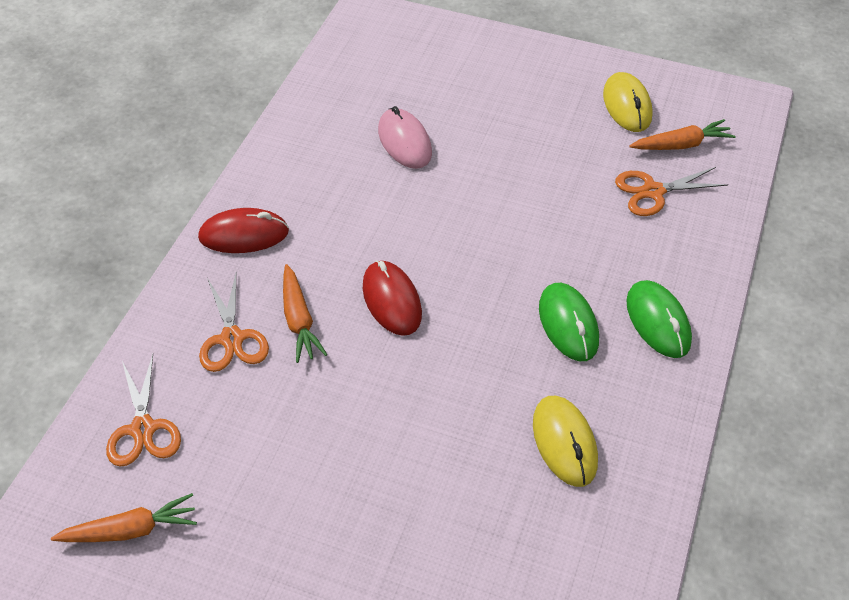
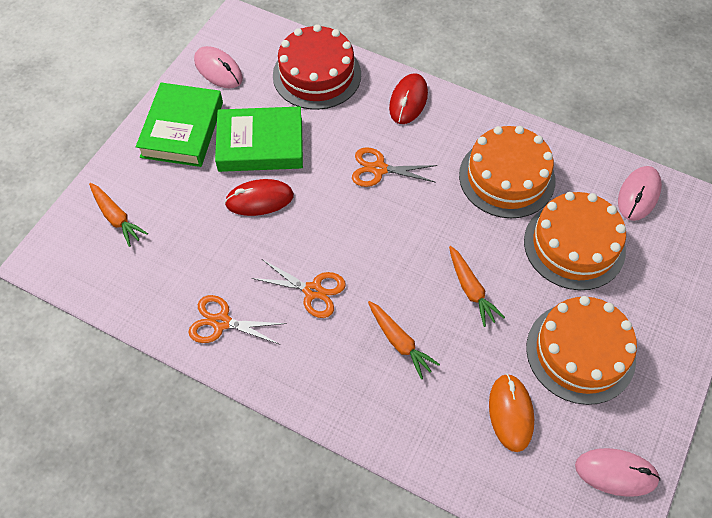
green book: none = 0 -> [136,83,223,167] [215,106,303,172] = 2
green mouse: [539,283,599,361] [626,280,692,358] = 2 -> none = 0
orange cake: none = 0 -> [459,126,556,218] [524,192,626,290] [526,296,637,405] = 3
orange mouse: none = 0 -> [489,374,534,452] = 1
pink mouse: [378,106,432,169] = 1 -> [194,46,243,88] [575,448,660,497] [618,166,662,221] = 3
red cake: none = 0 -> [273,24,361,110] = 1
yellow mouse: [533,396,598,487] [603,72,653,132] = 2 -> none = 0

